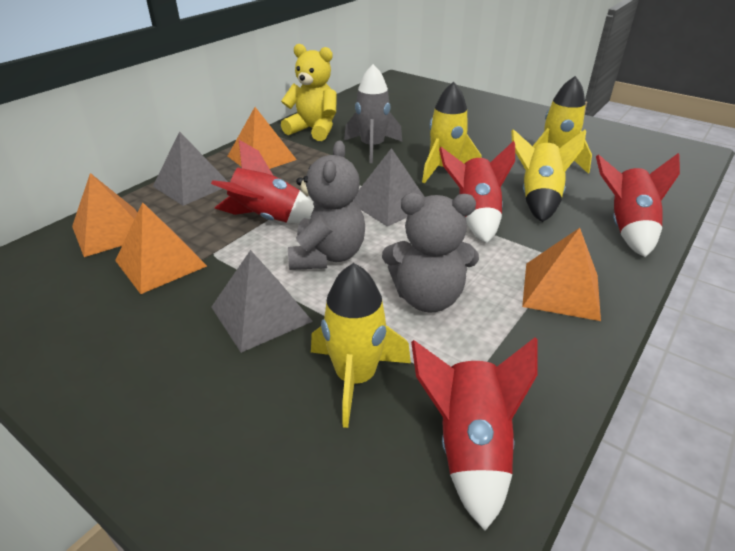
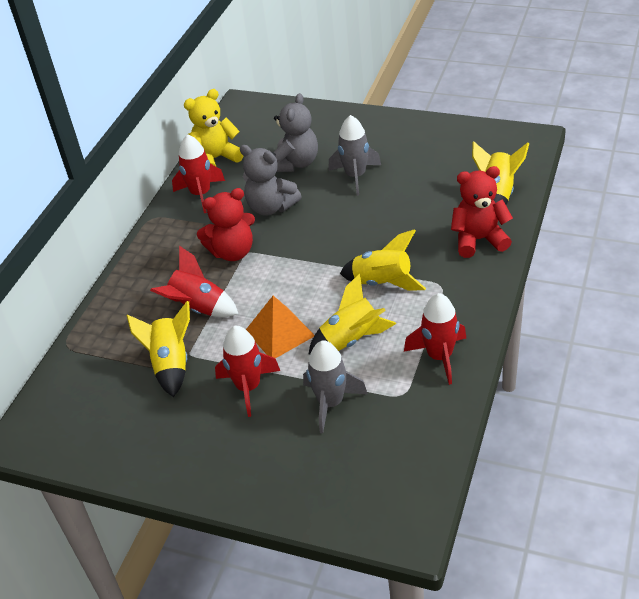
grey pyramid: [153,131,228,206] [211,250,313,353] [354,148,424,227] = 3 -> none = 0
grey rocket: [344,64,402,163] = 1 -> [303,340,368,433] [328,115,381,196] = 2
orange pyramid: [72,173,137,257] [115,202,207,294] [228,107,297,169] [522,228,601,321] = 4 -> [246,296,314,358] = 1
red teddy bear: none = 0 -> [197,188,255,261] [451,166,513,258] = 2

